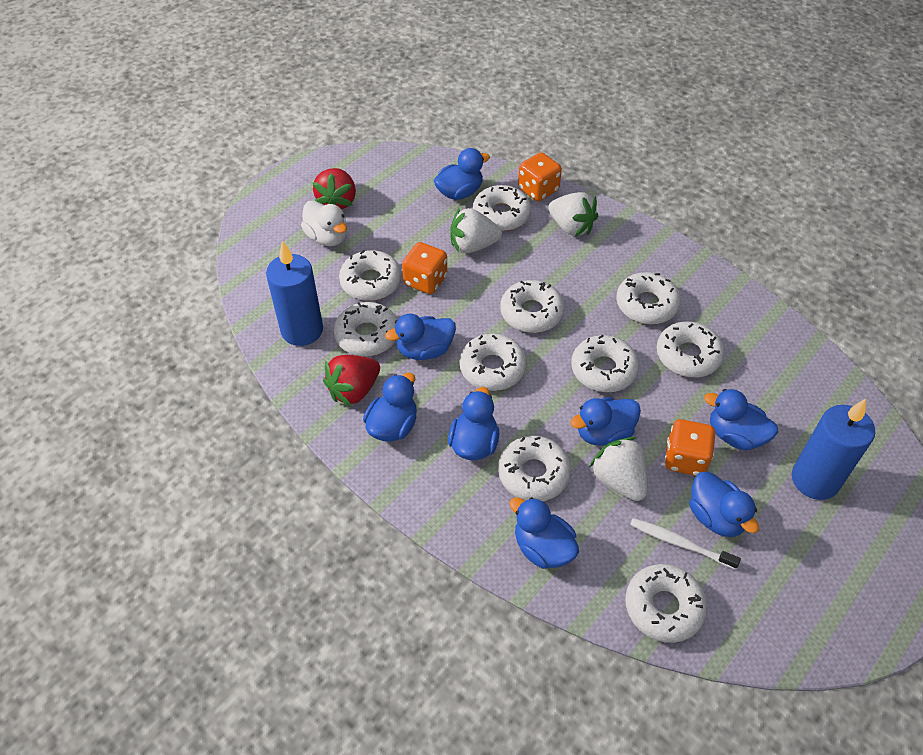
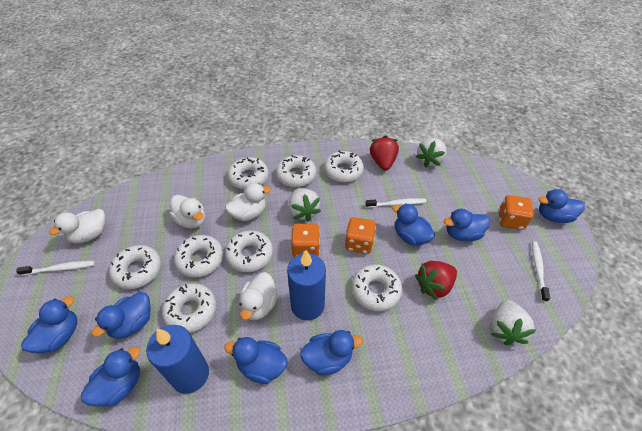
white donut: [334,302,397,356] [339,250,402,301] [459,334,527,391] [473,185,531,231] [498,436,571,501] [500,280,564,333] [571,335,639,392] [616,272,681,324] [625,564,707,643] [657,322,724,377] = 10 -> [109,245,161,289] [162,283,216,333] [174,235,223,278] [225,230,273,272] [227,157,269,190] [276,155,316,187] [324,151,364,183] [352,264,402,311] = 8
white duck: [301,200,347,246] = 1 -> [49,209,106,243] [169,195,205,229] [225,183,271,221] [239,272,278,320] = 4
white toothbrush: [630,518,741,569] = 1 -> [16,261,95,276] [365,198,426,208] [532,241,550,302] = 3

